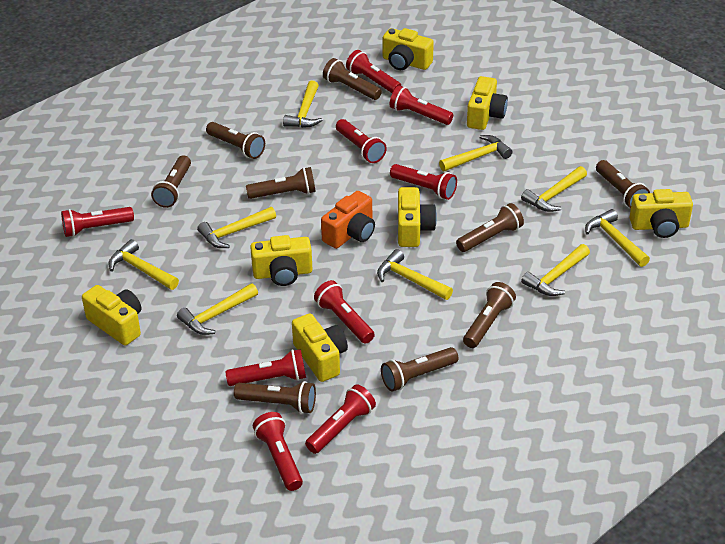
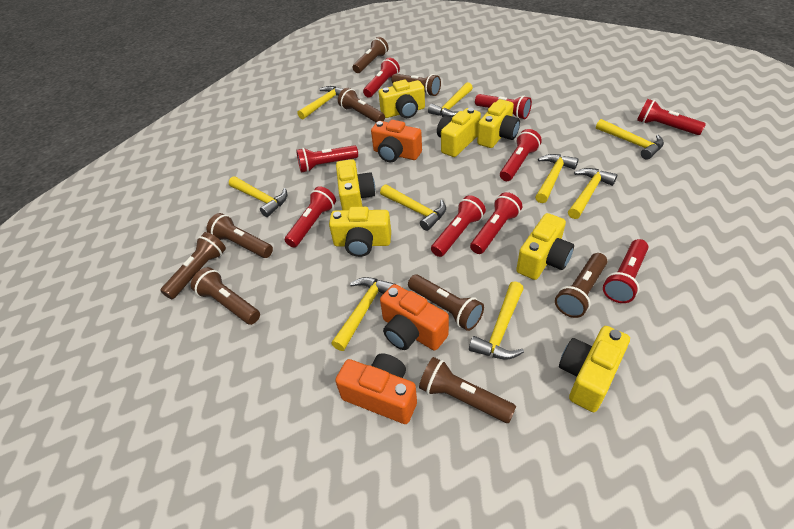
orange camera: [321,191,375,249] = 1 -> [335,353,417,424] [371,120,422,162] [380,284,449,351] = 3

